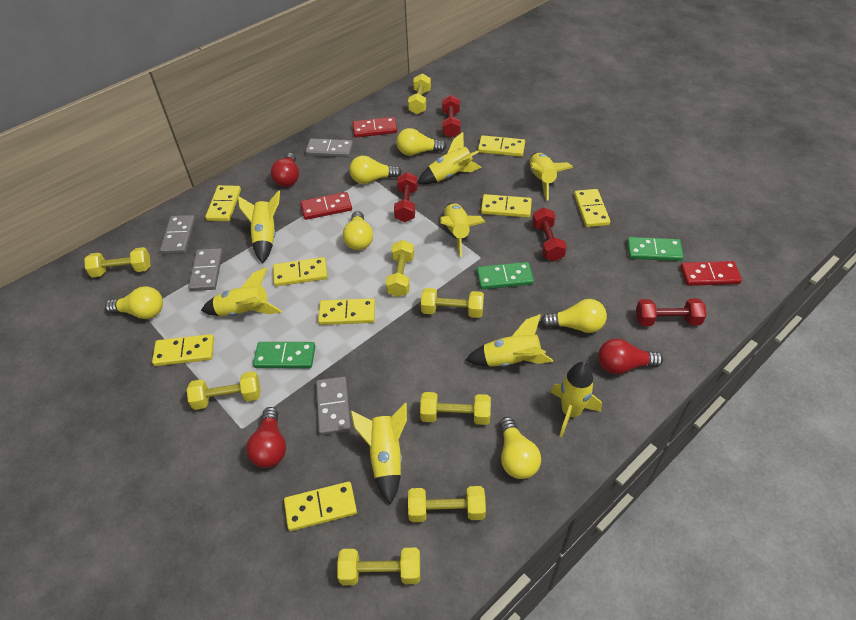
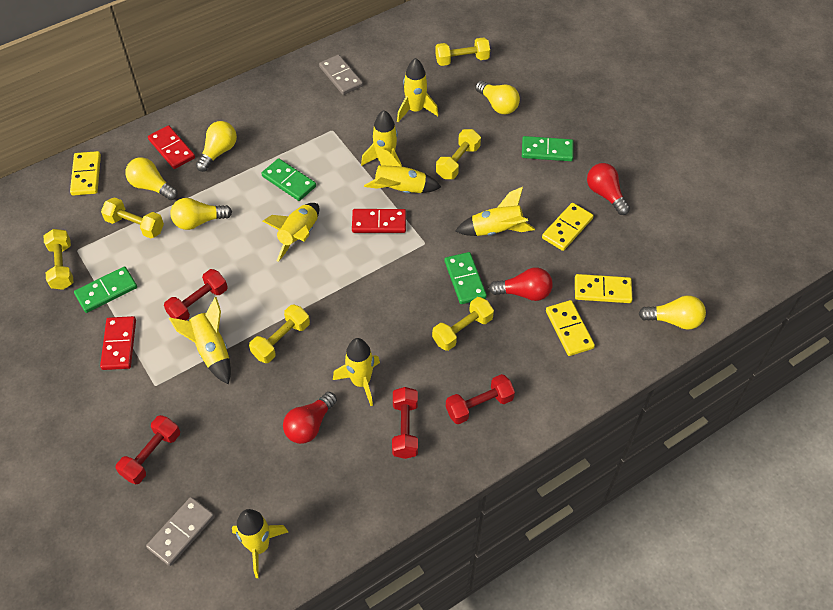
green domino: [253,342,315,368] [477,262,534,290] [627,237,684,261] = 3 -> [74,266,137,313] [261,158,316,201] [444,252,487,304] [522,136,574,161] = 4
grey domino: [160,215,195,254] [188,248,223,291] [305,138,353,158] [316,377,351,435] = 4 -> [146,497,214,566] [319,55,363,95] = 2
yellow domino: [152,334,214,366] [205,185,241,221] [273,257,327,286] [284,482,357,531] [318,298,375,325] [478,135,525,157] [481,194,532,218] [574,189,610,227] = 8 -> [70,151,101,196] [542,203,594,251] [546,300,595,356] [575,274,633,303] = 4
yellow dumbbell: [84,247,151,277] [187,371,261,410] [337,548,420,585] [386,240,414,297] [408,73,431,114] [408,486,486,522] [420,392,491,425] [421,288,484,318] = 8 -> [44,229,74,290] [101,197,164,238] [249,305,310,363] [432,297,494,351] [435,37,490,66] [436,129,481,179] = 6
yellow light bulb: [105,286,163,319] [343,211,373,250] [349,156,402,184] [396,128,447,156] [499,417,541,479] [541,299,607,333] = 6 -> [125,157,178,200] [170,198,232,230] [196,121,237,172] [475,81,520,114] [639,296,706,330] = 5

